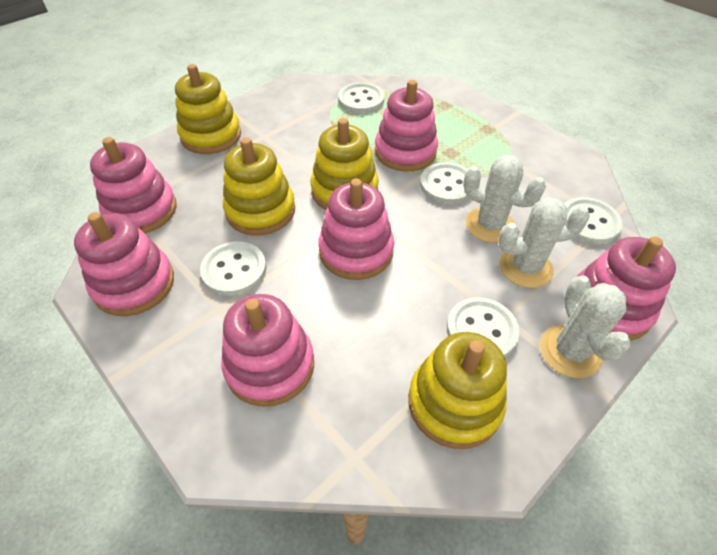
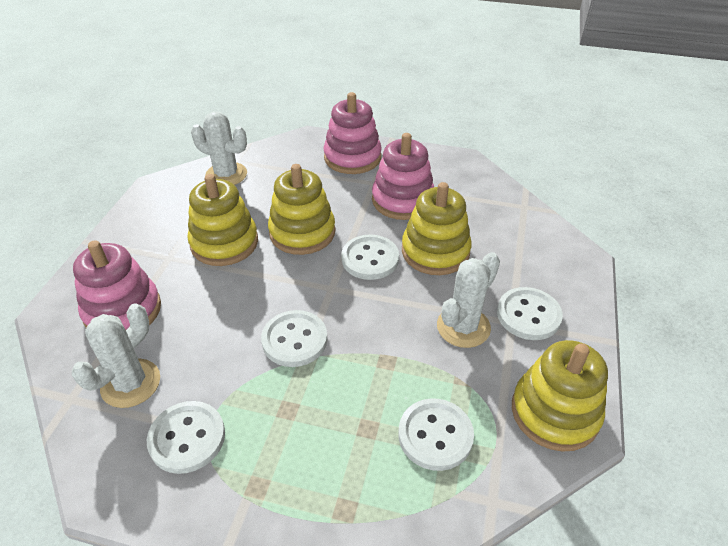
pink stacking toy: [74,212,174,316] [90,137,177,233] [222,294,314,407] [318,178,394,280] [375,80,438,172] [577,237,676,341] = 6 -> [73,241,161,330] [324,92,382,174] [372,133,434,220] = 3

